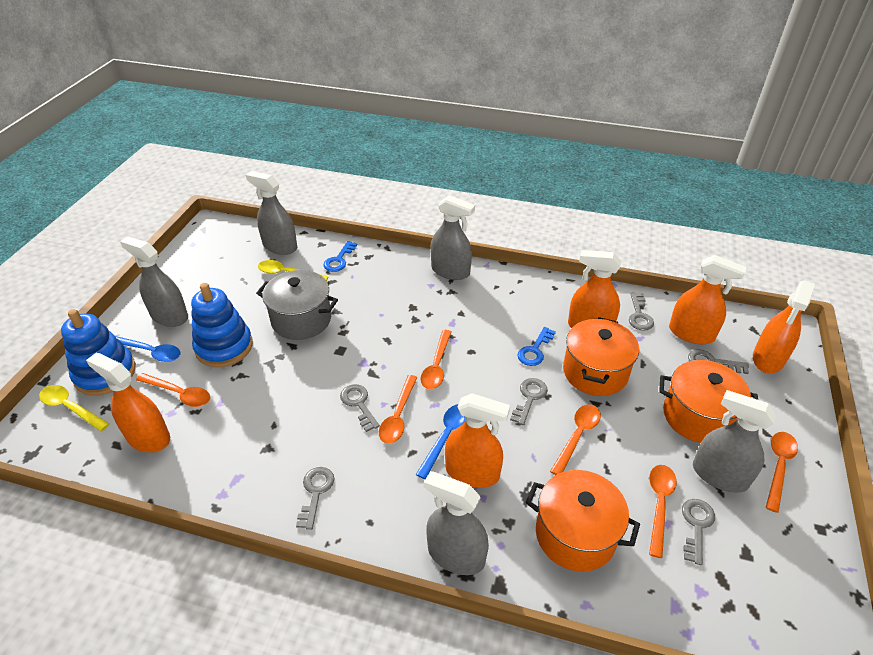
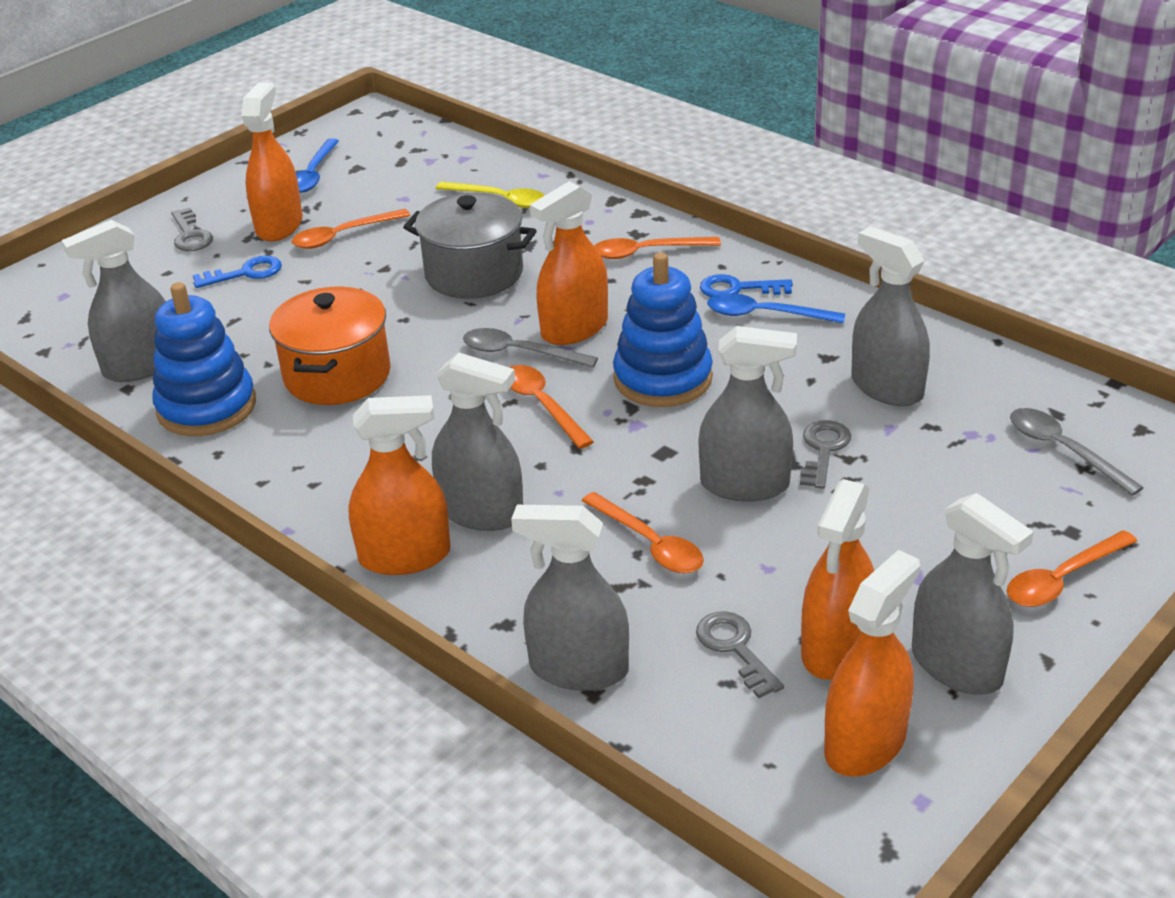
grey key: [296,467,335,530] [340,384,380,432] [510,378,548,425] [629,293,654,331] [682,499,715,565] [688,349,749,374] = 6 -> [171,208,213,251] [696,611,784,698] [800,420,851,489] = 3
grey spoon: none = 0 -> [463,328,598,368] [1010,408,1144,496] = 2
grey spray bottle: [120,237,188,327] [246,171,297,255] [424,471,489,575] [431,195,475,280] [693,390,776,493] = 5 -> [62,220,166,382] [432,352,523,531] [511,505,629,691] [699,326,797,502] [851,226,930,406] [912,493,1034,695] = 6
orange pot: [526,470,640,572] [563,317,639,396] [659,360,758,443] = 3 -> [269,286,391,405] = 1
orange spoon: [136,373,210,407] [379,375,418,443] [420,330,451,389] [550,404,601,475] [649,465,677,558] [766,432,798,513] = 6 -> [292,209,410,249] [509,365,594,449] [582,492,704,573] [595,237,721,259] [1007,530,1137,607] = 5
yellow spoon: [39,385,109,431] [258,260,329,281] = 2 -> [435,181,545,208] = 1

